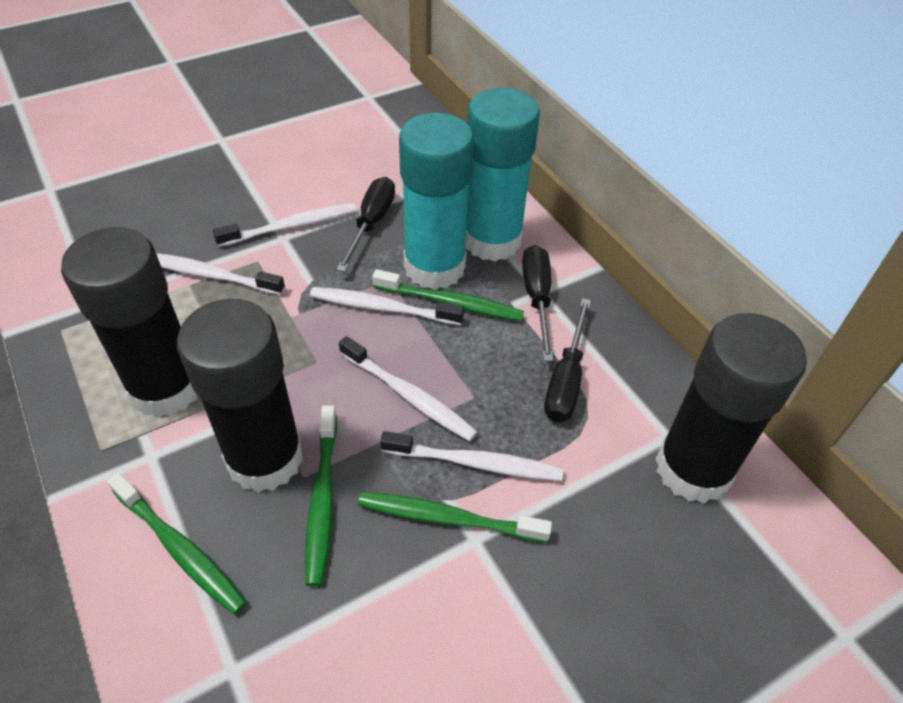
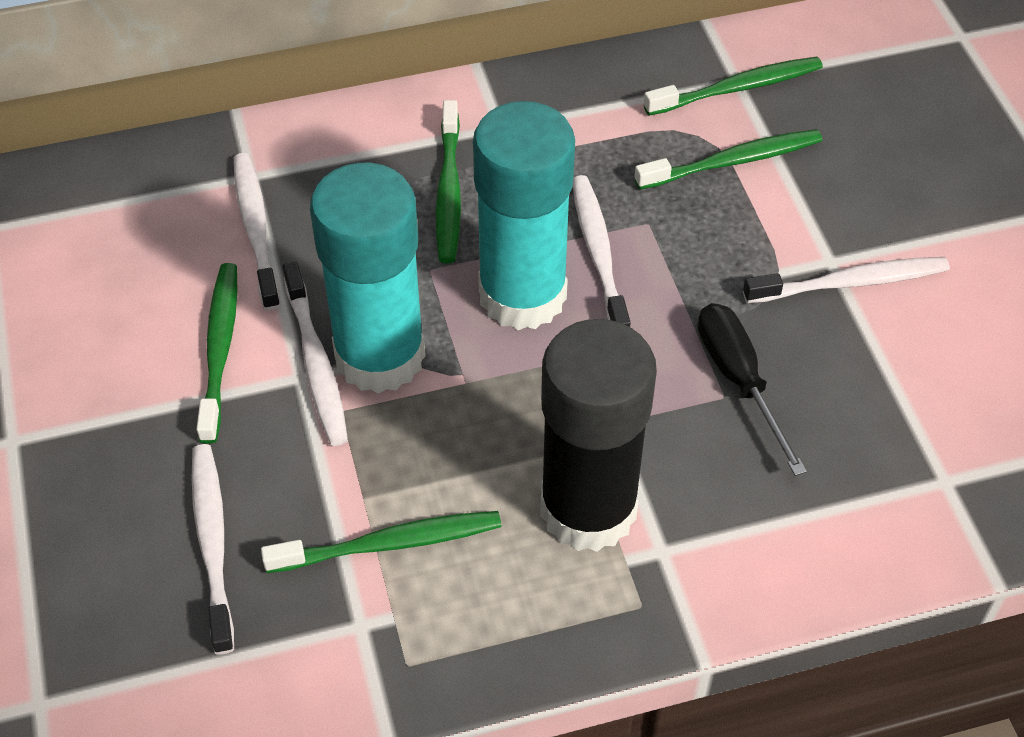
black glue stick: [61,227,197,418] [177,299,303,492] [656,313,807,503] = 3 -> [540,319,657,552] = 1
black screwdriver: [336,177,395,272] [522,245,553,361] [544,298,591,422] = 3 -> [698,303,807,476] = 1
green toothbrush: [107,473,247,615] [305,406,337,586] [358,492,552,543] [372,269,524,321] = 4 -> [196,263,238,444] [261,511,502,573] [435,100,461,263] [634,129,822,190] [644,57,823,116] = 5

